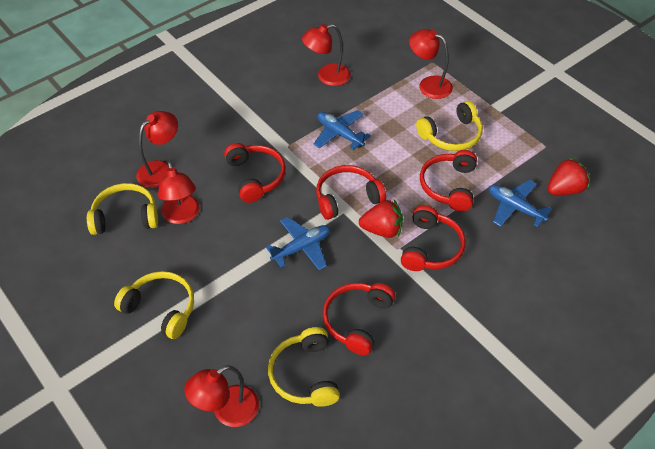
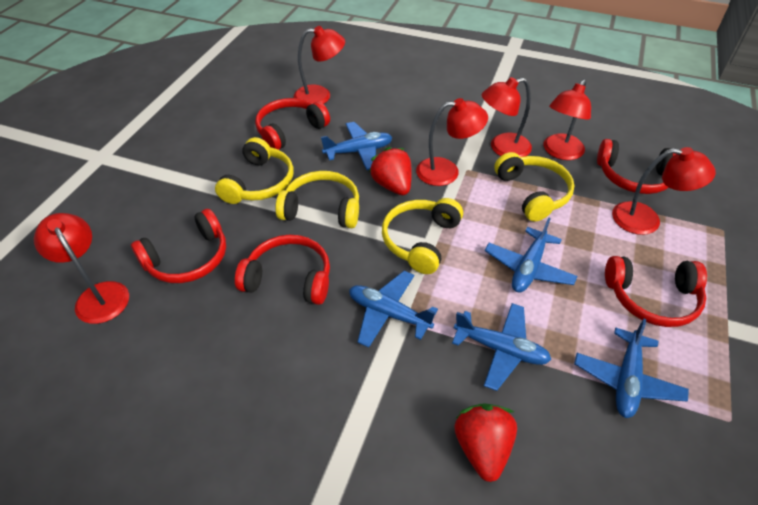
blue plane: [266,217,330,270] [314,110,371,150] [489,180,552,227] = 3 -> [321,122,392,170] [349,271,438,348] [452,303,551,391] [485,217,578,292] [574,319,689,418] = 5
red lamp: [136,111,178,188] [158,161,200,224] [184,365,259,427] [302,24,351,86] [409,29,453,99] = 5 -> [34,213,129,324] [294,26,345,104] [416,98,488,186] [482,77,532,157] [544,80,591,160] [612,147,716,235] = 6

